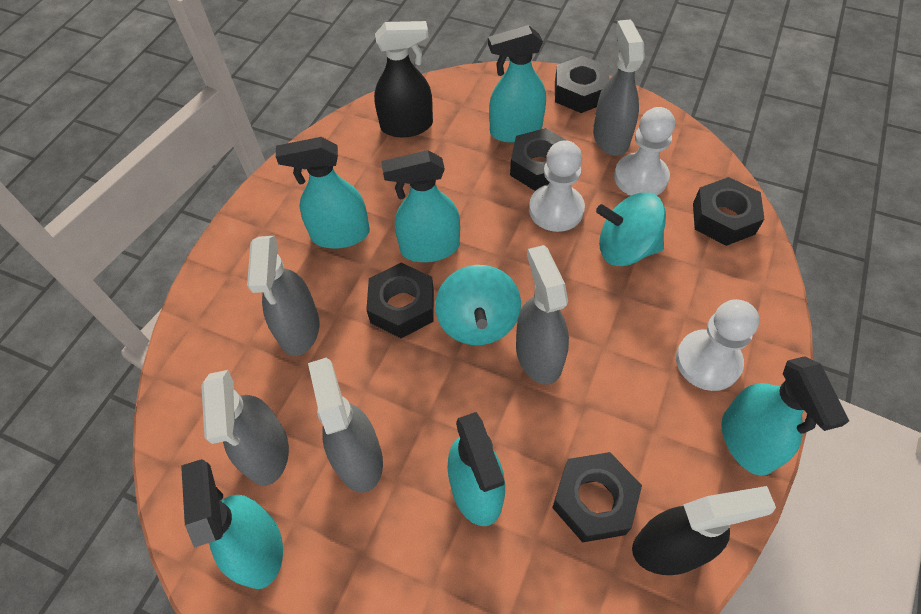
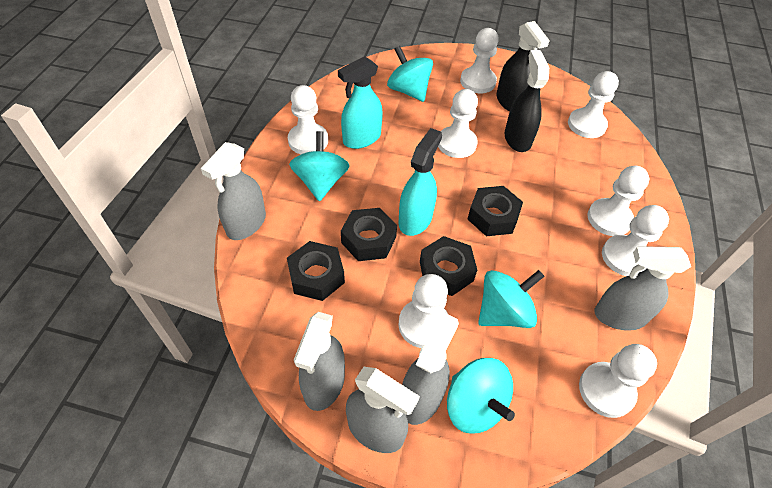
black nut: [366,263,434,338] [510,128,567,191] [552,452,642,543] [555,56,609,113] [693,177,764,246] = 5 -> [287,241,345,301] [341,208,397,261] [420,236,477,296] [468,186,523,236] = 4
turquoise spinning top: [435,265,521,345] [596,193,666,266] = 2 -> [289,131,350,201] [387,46,433,102] [447,358,515,434] [478,270,545,328] = 4
turquoise spray bottle: [181,459,283,589] [276,137,370,249] [381,150,460,262] [447,412,505,526] [488,25,546,143] [721,356,849,476] = 6 -> [338,56,383,149] [398,128,442,236] = 2
white pawn: [529,140,585,232] [614,107,675,196] [676,299,759,391] = 3 -> [288,85,328,154] [398,274,448,348] [438,89,478,158] [460,28,499,93] [568,71,619,138] [579,344,657,418] [587,166,649,236] [602,205,669,276] = 8

